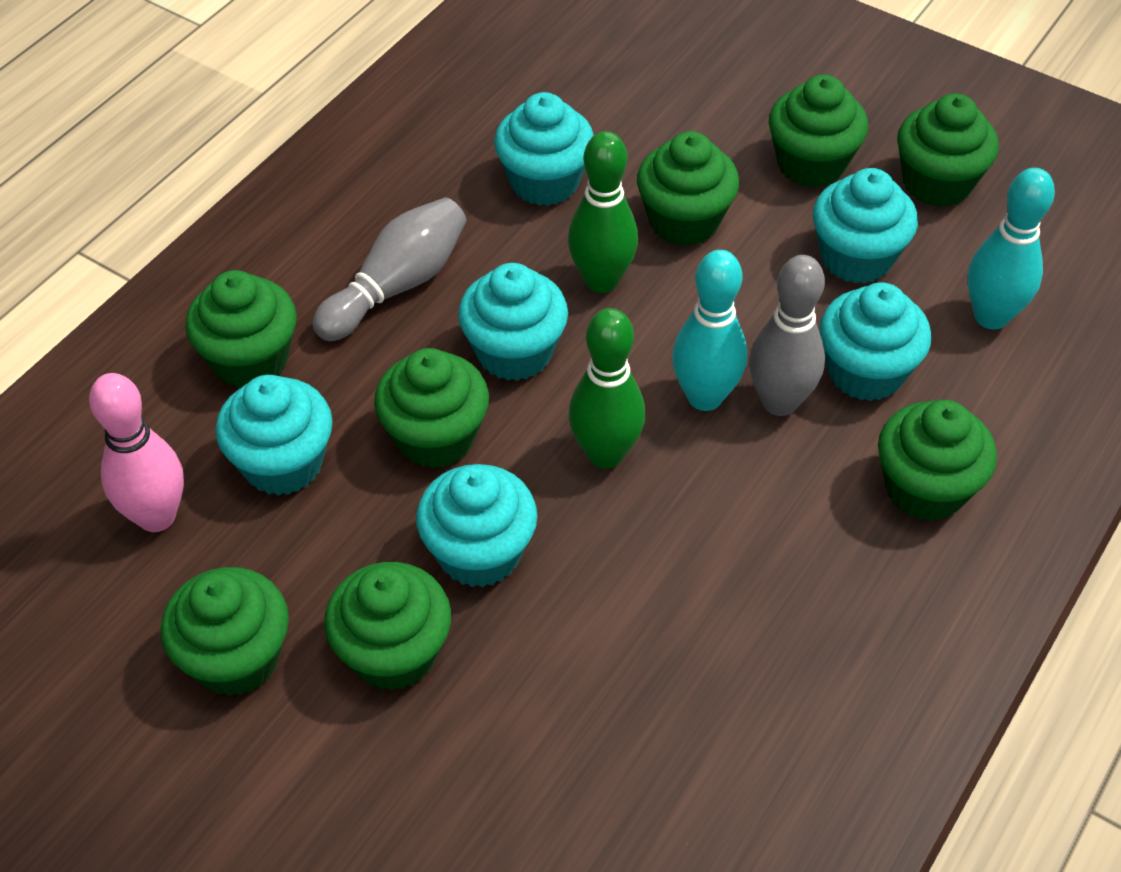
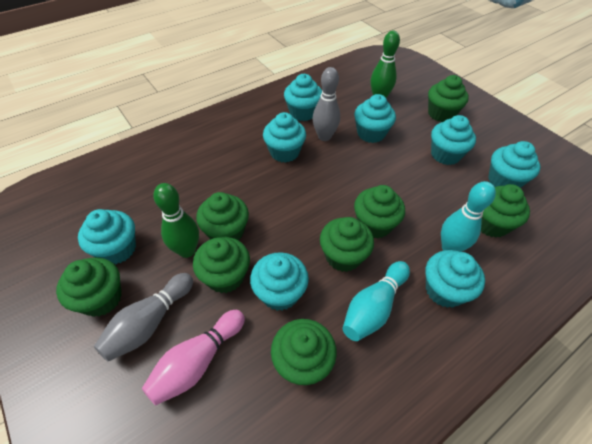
turquoise cupcake: [216,375,333,496] [416,464,538,588] [458,263,568,381] [494,92,594,206] [813,168,918,284] [820,282,932,401] = 6 -> [78,209,136,264] [250,252,309,311] [263,112,306,163] [284,74,322,121] [354,94,396,143] [426,250,485,308] [431,115,476,165] [488,141,540,188] = 8

